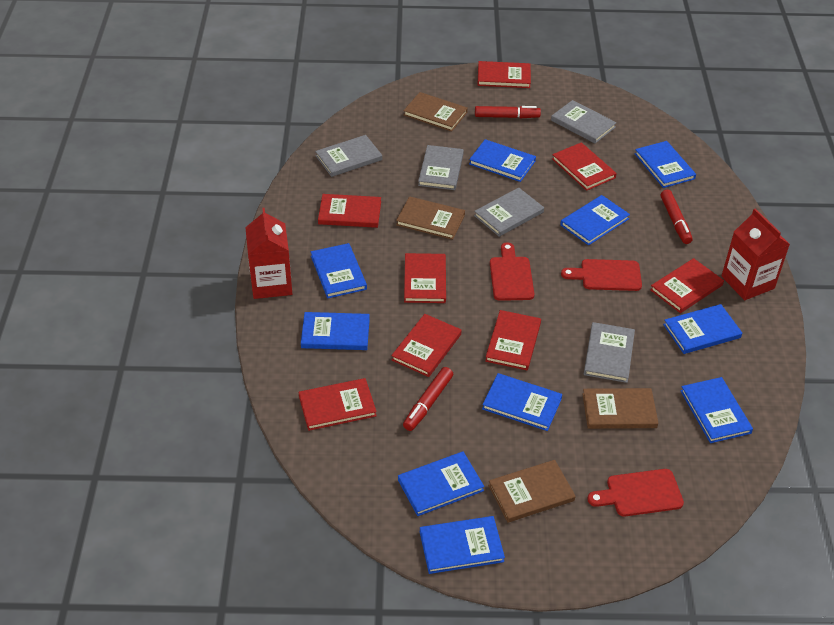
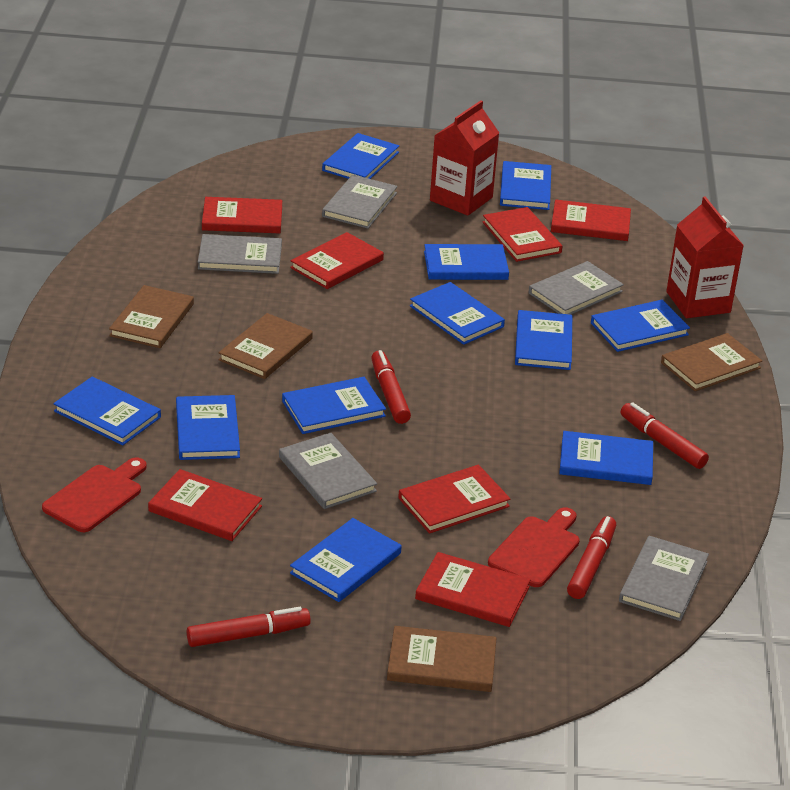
blue book: [301,312,370,350] [311,243,367,299] [398,451,484,516] [420,516,505,574] [469,139,536,182] [482,373,562,431] [560,195,630,245] [635,141,696,188] [663,304,742,354] [680,377,753,443] = 10 -> [53,377,161,445] [176,395,240,460] [282,377,386,434] [290,518,402,602] [322,133,399,179] [410,282,505,345] [424,244,509,280] [500,161,551,210] [515,310,572,370] [559,431,653,485] [591,300,690,352] = 11
red book: [299,378,377,431] [318,194,381,228] [391,314,462,377] [404,253,446,303] [478,61,531,88] [485,310,541,370] [552,142,617,191] [650,258,724,313] = 8 -> [148,469,262,541] [202,197,282,233] [290,232,384,289] [398,465,511,534] [415,552,531,627] [482,207,563,262] [551,199,631,241] = 7
red cutting board: [490,242,534,301] [561,259,642,291] [587,469,684,516] = 3 -> [42,457,147,532] [488,507,580,587] = 2
red marker: [403,367,453,431] [475,106,541,118] [660,189,693,244] = 3 -> [187,607,311,647] [371,350,411,424] [567,516,616,599] [620,402,709,469] = 4

